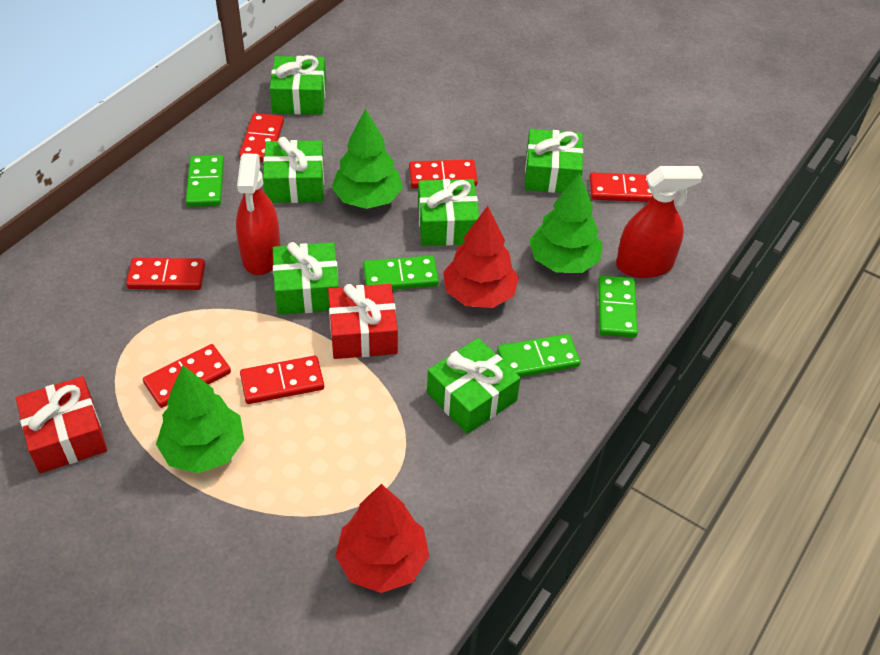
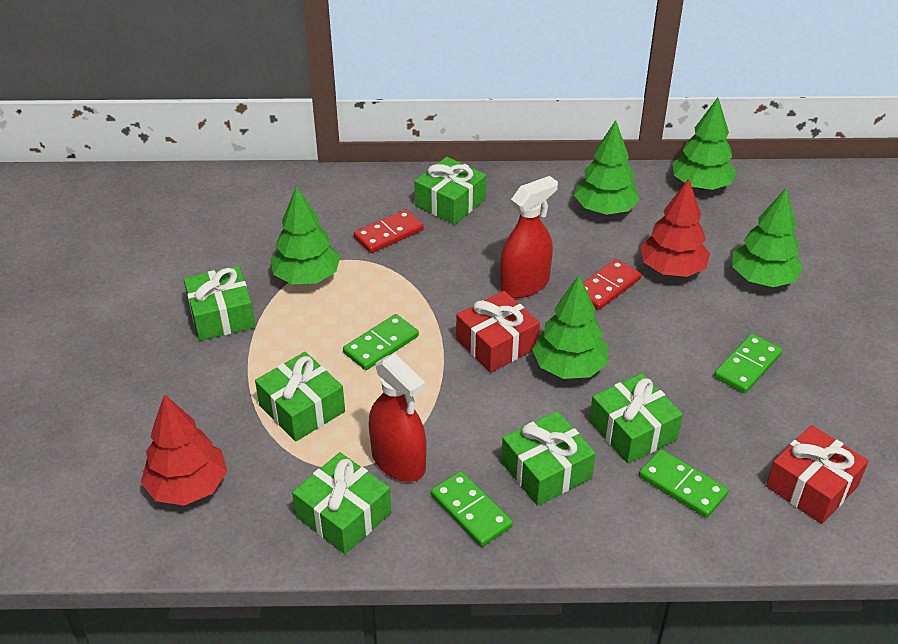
green tree: [156,365,244,473] [332,108,403,209] [529,173,602,273] = 3 -> [270,186,340,284] [532,275,608,379] [574,120,640,215] [673,98,737,190] [732,188,803,287] = 5
red domino: [126,258,205,290] [143,344,231,408] [239,113,284,162] [240,356,324,404] [409,159,478,188] [589,172,652,202] = 6 -> [354,209,424,253] [583,259,641,310] = 2

